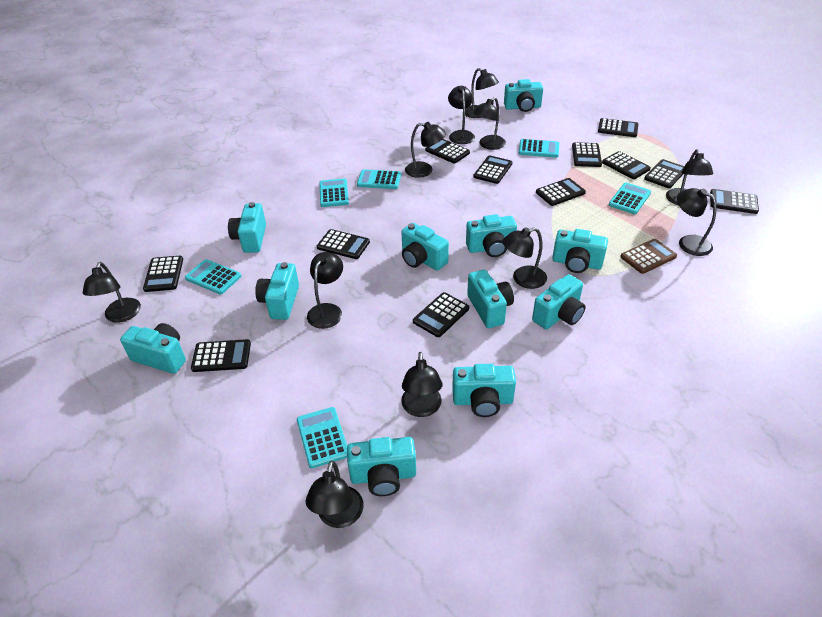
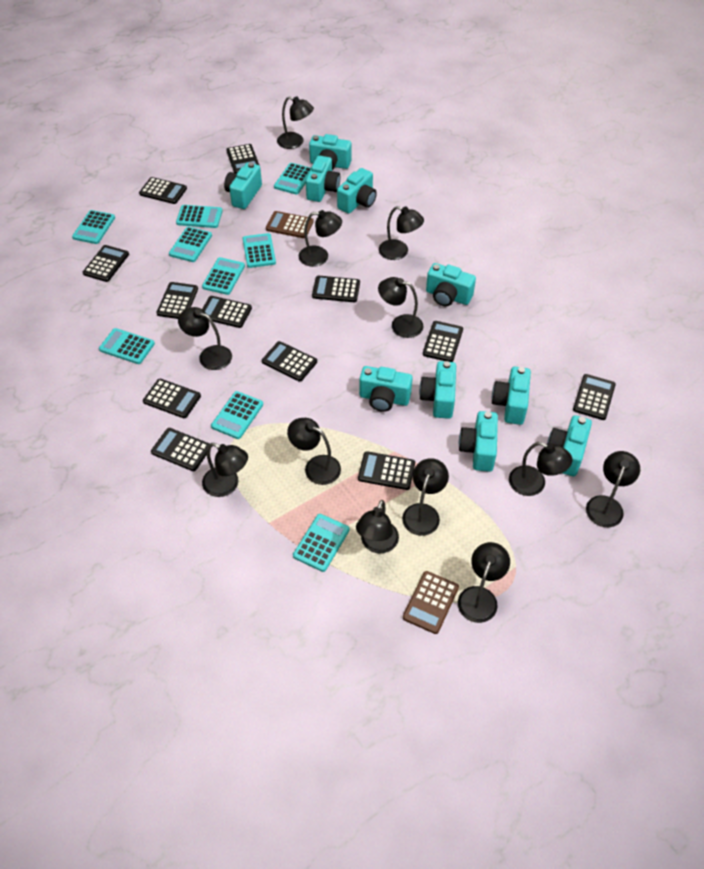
black lamp: [83,262,141,322] [306,461,363,528] [307,252,343,329] [401,352,443,417] [405,122,446,178] [448,86,475,144] [465,68,499,118] [473,97,506,150] [502,227,547,289] [666,149,713,205] [677,188,716,256] = 11 -> [178,307,232,370] [202,443,248,497] [277,97,314,149] [287,418,341,485] [299,210,342,267] [356,500,399,553] [378,277,423,338] [379,206,424,260] [402,458,449,536] [458,542,510,623] [509,442,573,496] [586,451,640,527] = 12
brown calculator: [620,239,677,274] = 1 -> [266,211,314,238] [403,571,459,634] = 2
turquoise calculator: [185,259,241,294] [297,407,347,468] [319,178,349,207] [357,169,401,189] [519,139,559,158] [609,183,651,214] = 6 -> [72,210,115,244] [99,328,155,364] [169,227,212,262] [176,205,222,228] [202,257,245,295] [211,391,263,439] [243,233,276,268] [274,163,311,195] [293,514,350,572] = 9
turquoise camera: [120,323,186,374] [228,202,266,253] [255,262,299,320] [347,437,416,496] [401,223,449,271] [452,364,516,417] [466,214,517,257] [467,270,514,328] [504,79,543,112] [532,274,585,329] [552,229,608,273] = 11 -> [224,162,262,209] [306,155,341,202] [309,134,352,170] [337,168,377,214] [359,366,413,412] [419,361,456,419] [426,263,476,306] [459,411,498,472] [492,367,531,425] [547,415,592,476] = 10

